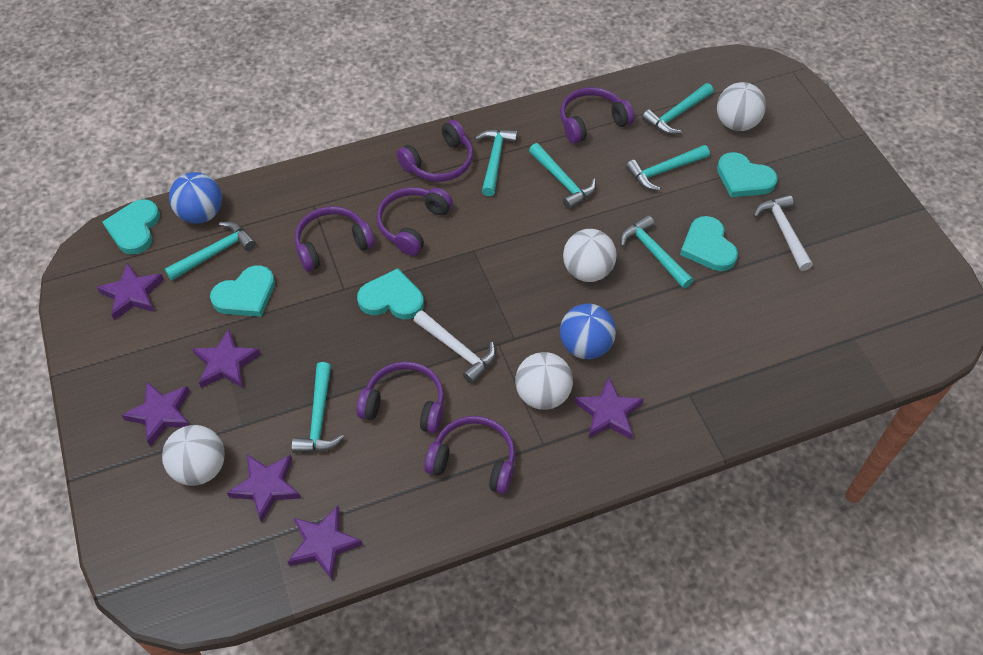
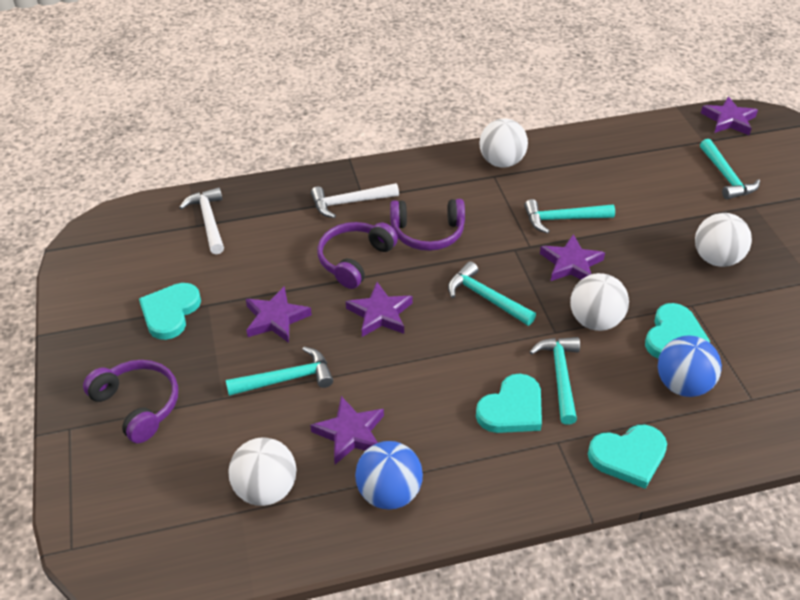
purple headphones: [295,206,375,272] [357,361,444,434] [376,187,453,256] [397,120,473,182] [424,416,515,494] [560,87,634,144] = 6 -> [83,360,178,443] [317,222,398,289] [390,199,465,251] = 3
purple star: [97,262,164,321] [121,382,190,446] [192,329,261,388] [227,455,301,523] [288,506,363,580] [574,377,644,440] = 6 -> [246,286,312,343] [310,396,384,464] [346,282,413,337] [540,234,605,281] [701,97,758,135] = 5
turquoise hammer: [165,222,256,281] [292,362,344,453] [475,129,518,196] [529,143,596,210] [620,215,693,289] [626,145,710,191] [642,83,713,135] = 7 -> [226,347,333,396] [448,261,536,326] [524,199,615,234] [530,337,580,425] [700,139,760,199] = 5
turquoise heart: [102,199,160,255] [210,265,275,317] [357,268,424,319] [680,216,738,271] [717,152,778,197] = 5 -> [139,283,201,340] [476,373,542,433] [588,425,667,489] [645,303,710,359] = 4

